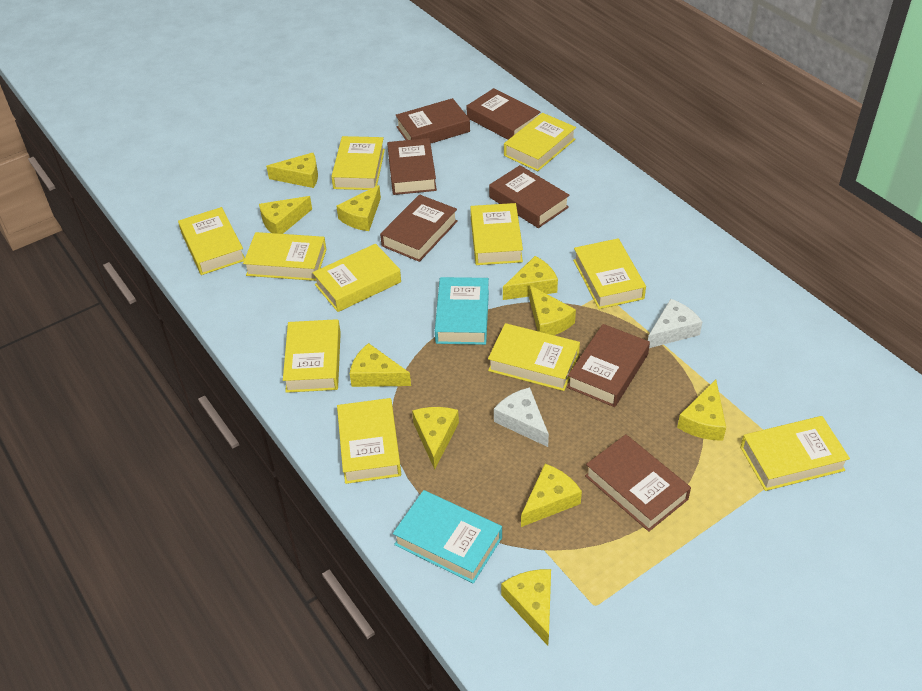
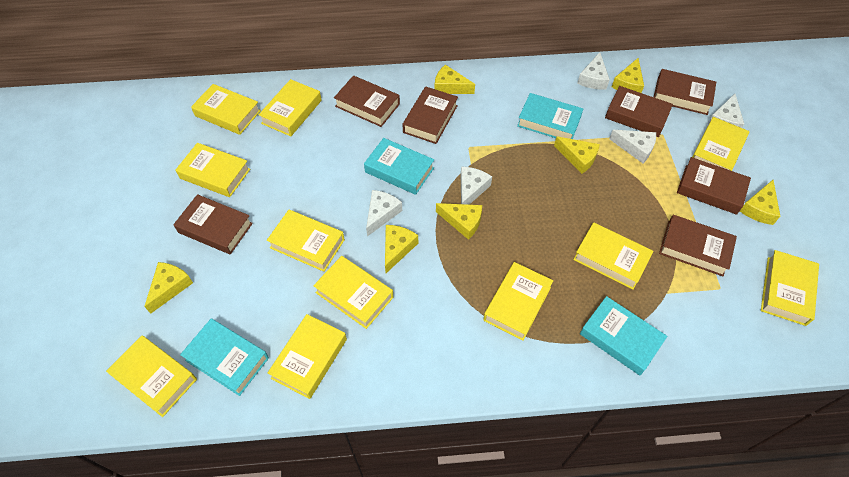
turquoise book: [393,490,502,584] [435,277,489,345] = 2 -> [180,319,269,396] [364,138,434,195] [517,93,583,139] [580,296,667,375] = 4
white cheese: [494,387,549,447] [648,299,702,348] = 2 -> [366,190,402,236] [461,167,492,205] [577,52,610,90] [609,130,656,163] [708,94,744,128] = 5
yellow cheese: [259,196,312,234] [266,153,318,188] [336,185,381,231] [350,343,411,387] [412,407,459,470] [501,569,551,646] [503,256,558,300] [521,464,582,527] [529,285,576,335] [677,380,726,441] = 10 -> [144,262,193,314] [385,225,418,273] [435,65,475,94] [436,203,482,240] [554,136,600,174] [612,58,644,93] [740,180,780,225] = 7

